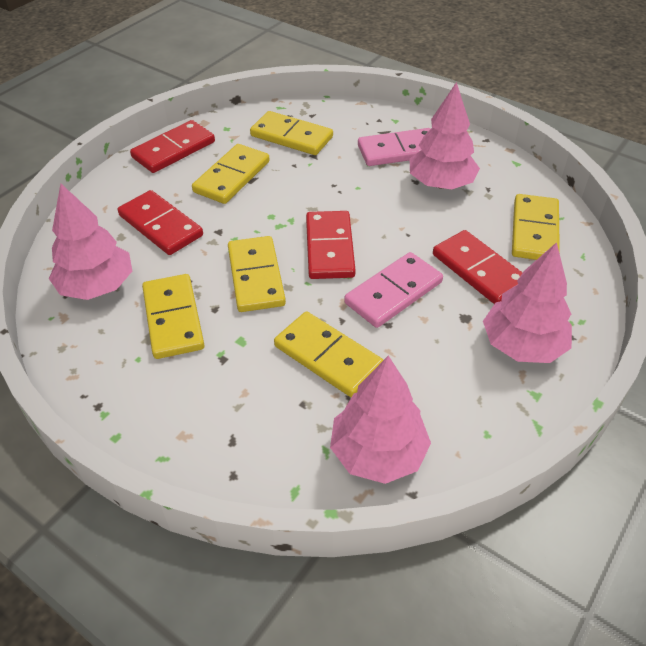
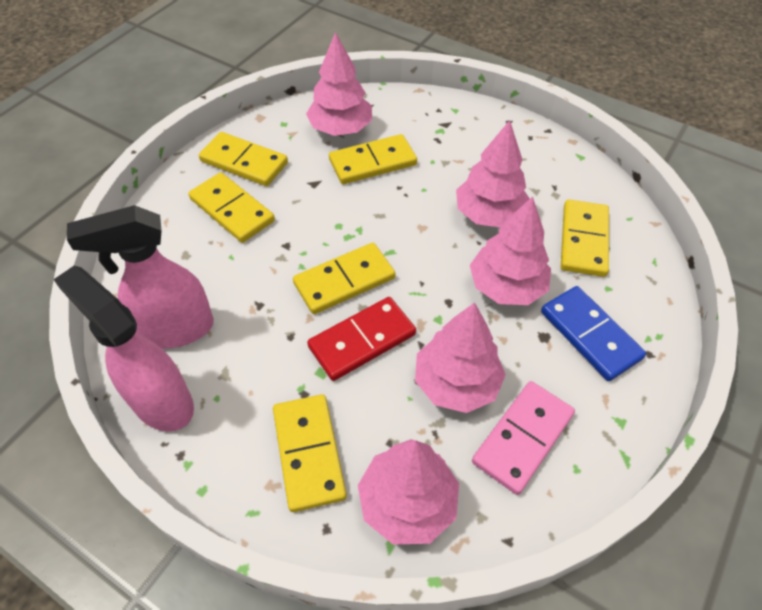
blue domino: none = 0 -> [541,286,646,381] = 1
pink domino: [344,252,443,328] [358,128,431,166] = 2 -> [472,381,575,495] = 1
pink spray bottle: none = 0 -> [53,266,194,431] [67,205,214,349] = 2
pink tree: [49,184,132,300] [330,356,431,484] [410,82,480,189] [483,242,572,363] = 4 -> [306,32,372,136] [358,439,459,544] [415,303,506,413] [456,120,530,228] [470,197,551,305] = 5
red domino: [118,190,203,255] [130,120,215,173] [306,211,356,279] [433,230,522,304] = 4 -> [307,297,416,381] = 1

